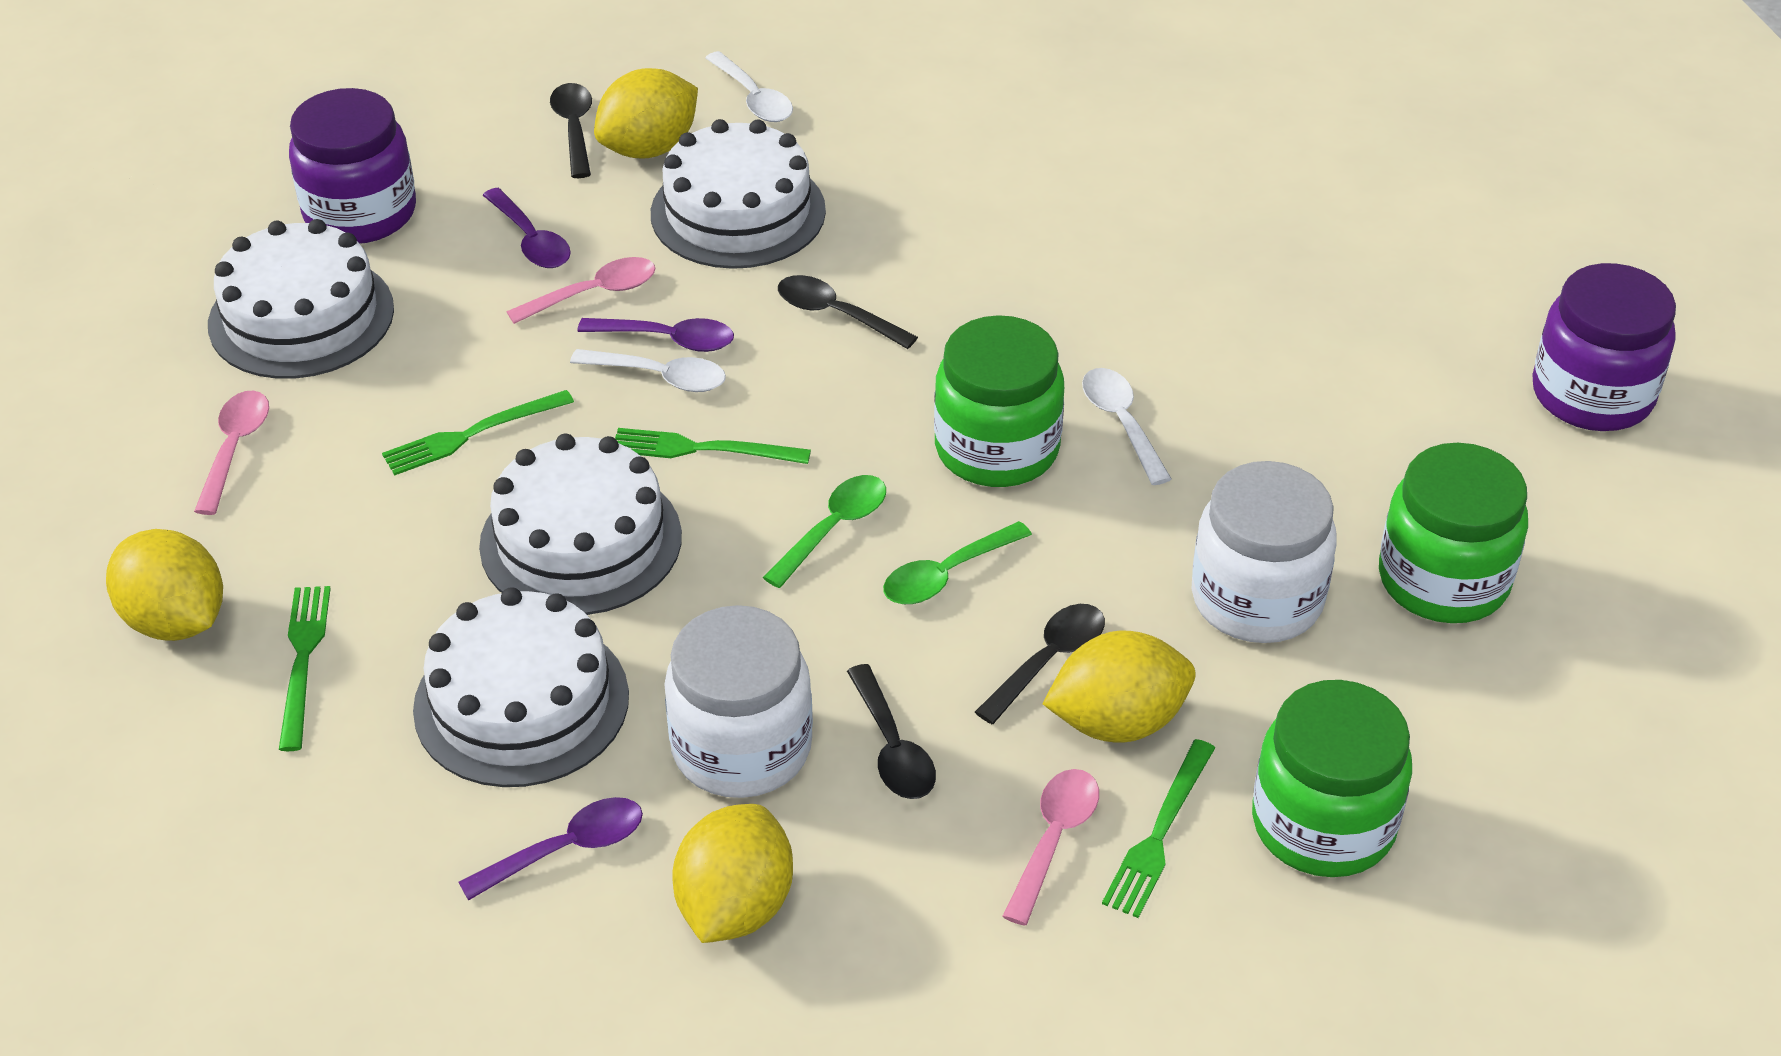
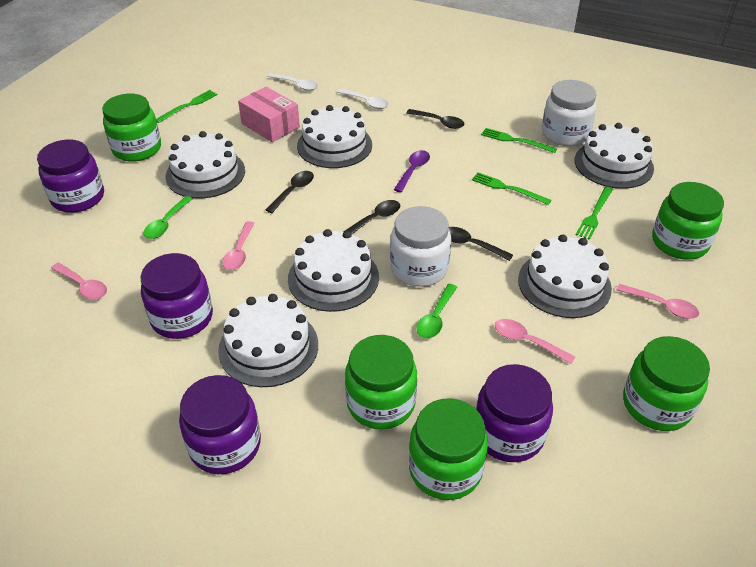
green jar: [934,315,1064,487] [1252,680,1412,877] [1379,443,1528,623] = 3 -> [102,94,161,162] [345,335,417,430] [409,398,488,500] [623,336,710,431] [652,182,724,260] = 5
pink box: none = 0 -> [238,87,300,142] = 1
pink spoon: [194,391,269,515] [507,257,656,324] [1002,769,1099,926] = 3 -> [51,263,107,299] [222,221,255,270] [495,319,575,364] [616,284,699,319] = 4
purple jar: [289,88,416,244] [1532,263,1676,431] = 2 -> [37,140,104,213] [141,253,213,339] [179,375,261,474] [476,364,553,462] = 4
purple spoon: [458,797,643,901] [483,188,571,268] [577,318,734,352] = 3 -> [394,150,430,192] = 1
white cake: [208,219,394,379] [413,587,629,787] [479,433,682,615] [651,119,826,269] = 4 -> [165,131,245,199] [218,294,318,387] [288,229,379,312] [297,105,372,168] [518,234,612,318] [575,123,654,189] = 6
white spoon: [570,349,726,392] [705,51,793,122] [1082,368,1171,485] = 3 -> [267,73,318,91] [337,88,389,109] = 2
yellow lemon: [106,529,223,641] [594,68,698,159] [672,804,793,943] [1042,631,1196,743] = 4 -> none = 0

